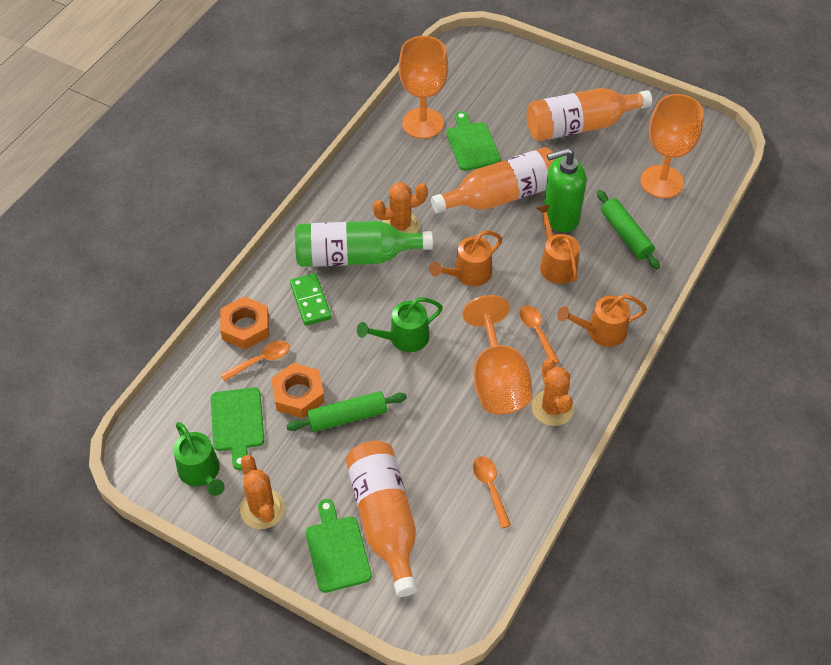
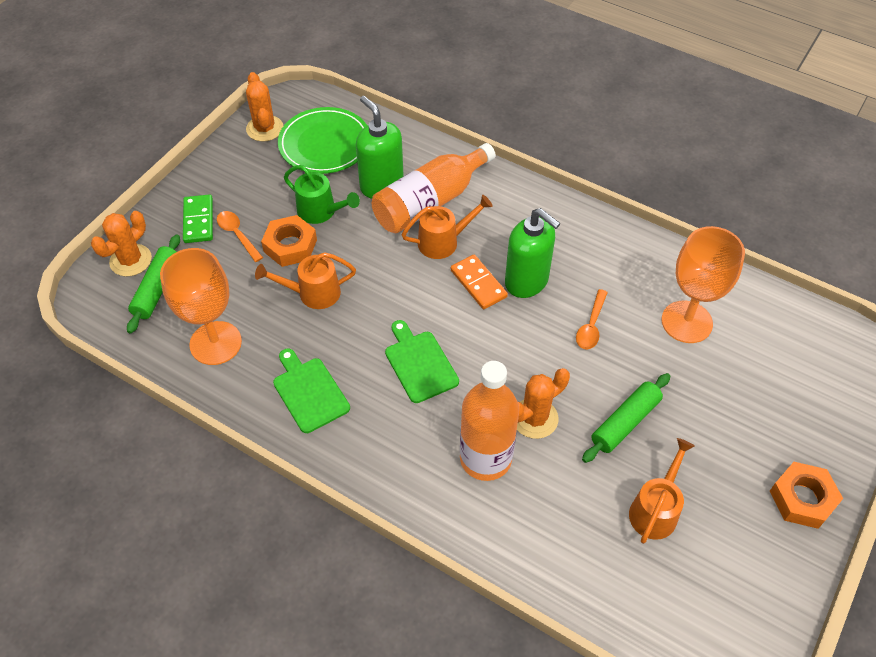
green bottle: [295,221,433,267] = 1 -> none = 0
green cutting board: [211,387,264,470] [305,499,372,593] [446,111,501,171] = 3 -> [273,349,350,433] [385,320,459,403] = 2
green plate: none = 0 -> [278,107,367,174] = 1
green soap dispenser: [544,148,587,232] = 1 -> [356,96,404,199] [505,208,561,298] = 2
green watering can: [173,422,225,496] [357,297,443,352] = 2 -> [284,165,360,224] = 1
orange bottle: [346,441,418,597] [431,147,557,213] [527,88,652,141] = 3 -> [372,143,496,233] [460,361,519,481] = 2
orange domino: none = 0 -> [451,255,508,309] = 1
orange goblet: [399,36,448,139] [462,295,533,414] [640,94,704,198] = 3 -> [160,248,242,365] [661,226,745,343] = 2
orange spoon: [220,341,290,382] [473,456,511,528] [520,305,560,364] = 3 -> [217,211,263,262] [576,289,608,350] = 2

